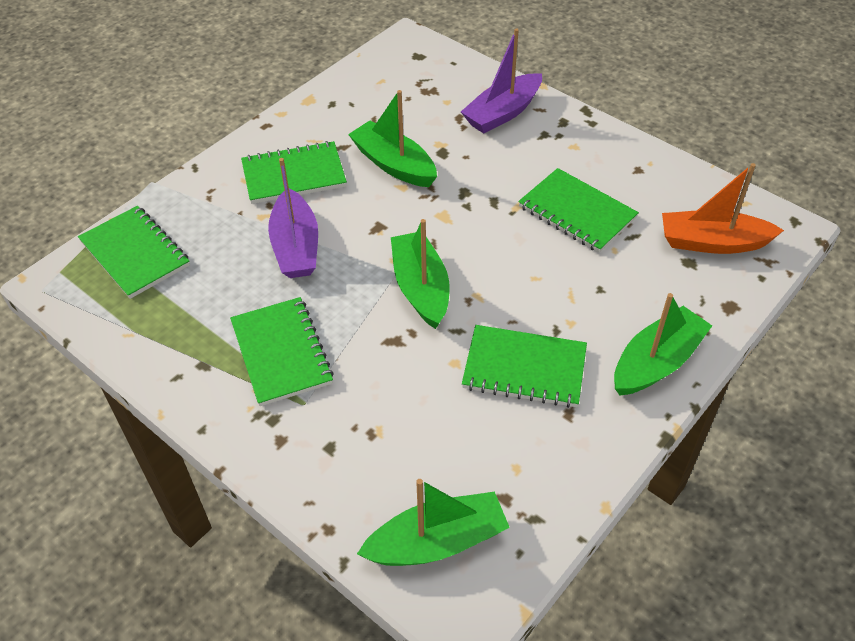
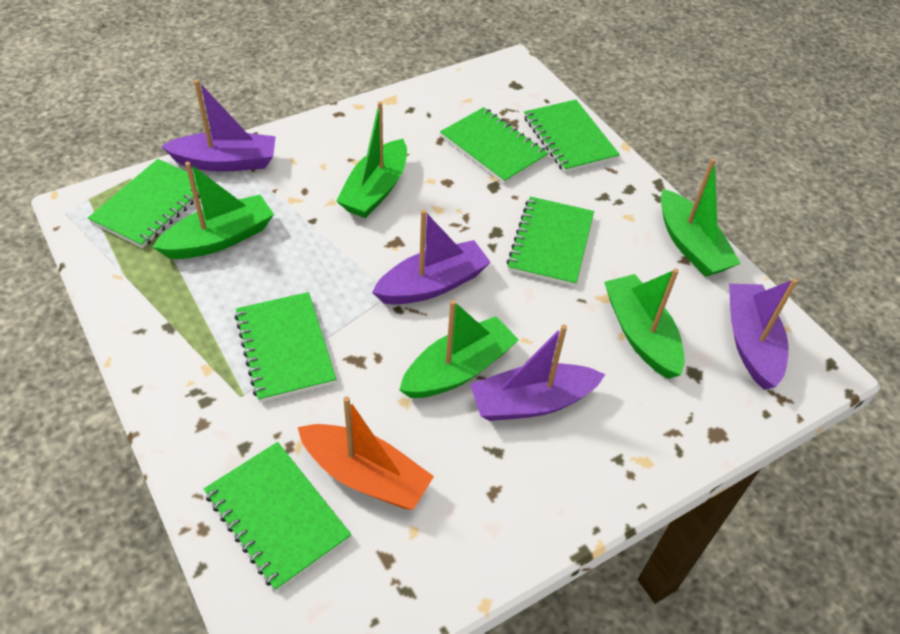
green boat: [348,90,437,187] [357,479,510,566] [391,219,450,329] [614,293,712,396] = 4 -> [152,162,274,259] [336,101,407,218] [399,300,519,398] [604,269,685,379] [661,158,741,277] = 5
green notebook: [78,206,190,299] [230,297,334,406] [241,141,347,204] [462,325,587,408] [518,168,639,253] = 5 -> [88,159,200,248] [204,442,351,591] [235,292,336,402] [440,107,549,184] [507,197,594,287] [524,99,620,173] = 6
purple boat: [268,158,318,278] [461,28,542,133] = 2 -> [161,80,276,172] [372,210,491,305] [470,325,606,421] [729,278,798,390] = 4

